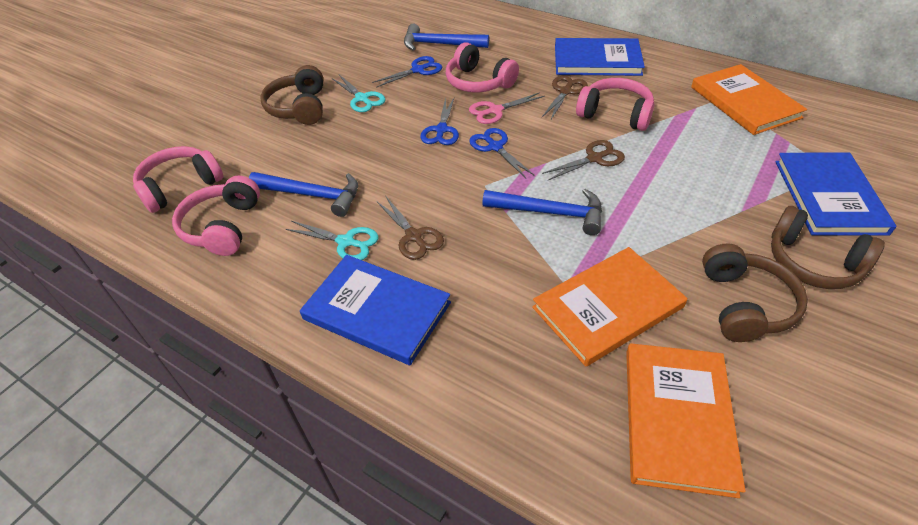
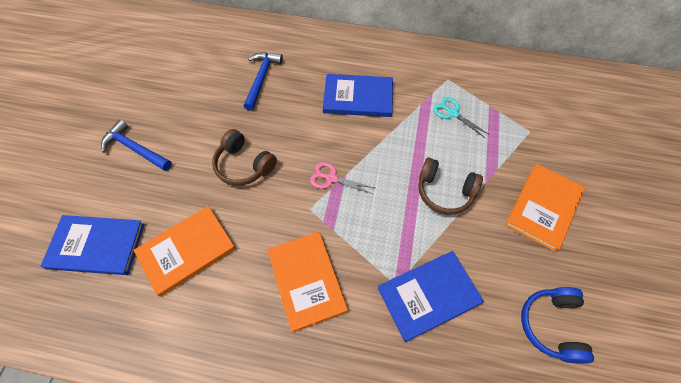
blue hammer: [249,172,358,217] [404,24,489,51] [482,189,602,235] = 3 -> [101,119,172,171] [244,52,283,111] = 2
blue headphones: none = 0 -> [521,287,594,364] = 1
blue scissors: [372,56,442,88] [420,98,459,145] [469,128,535,178] = 3 -> none = 0
brown headphones: [260,65,323,125] [702,243,808,342] [771,206,885,289] = 3 -> [212,129,277,186] [418,158,483,215] = 2
brown scissors: [376,197,444,260] [542,76,588,119] [542,140,625,180] = 3 -> none = 0
pink headphones: [133,146,223,213] [172,176,260,256] [446,42,519,92] [576,78,654,131] = 4 -> none = 0
turquoise scissors: [286,221,379,260] [332,75,386,112] = 2 -> [433,97,490,138] = 1

